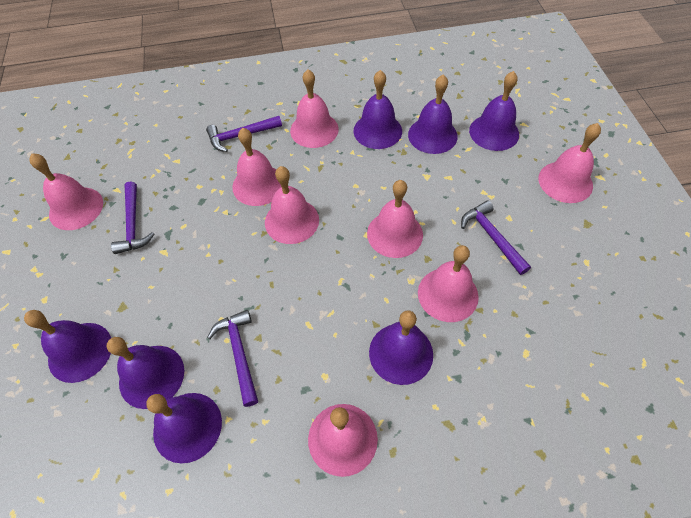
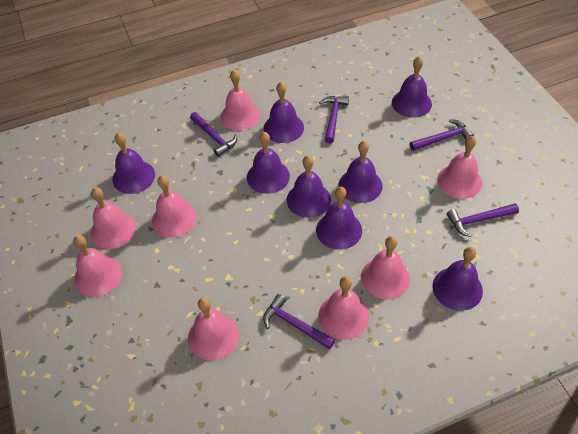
purple bell: [24,310,111,383] [107,337,184,409] [146,393,222,464] [354,70,402,149] [369,310,433,385] [408,75,458,154] [469,71,519,151] = 7 -> [112,133,155,194] [247,132,290,194] [263,82,304,143] [287,155,331,218] [316,187,362,250] [338,141,383,203] [392,56,432,118] [432,247,483,311] = 8
purple hammer: [111,181,155,254] [206,116,282,152] [207,310,258,407] [461,200,531,275] = 4 -> [190,112,237,157] [263,294,335,349] [319,96,349,144] [410,119,474,151] [447,203,519,237] = 5

